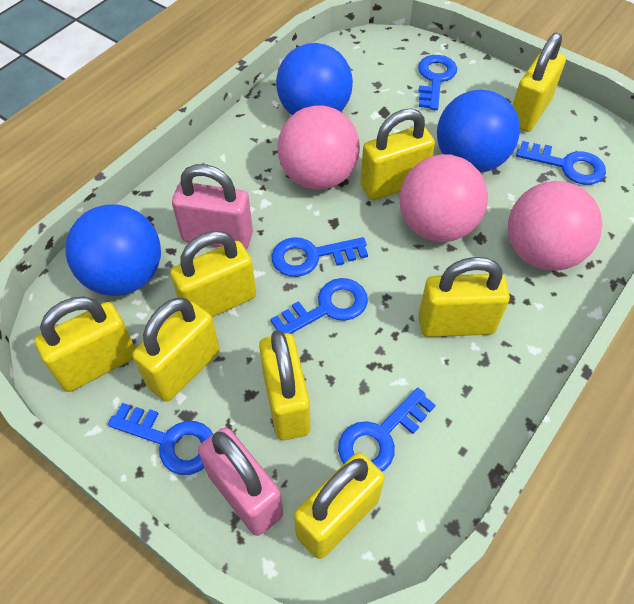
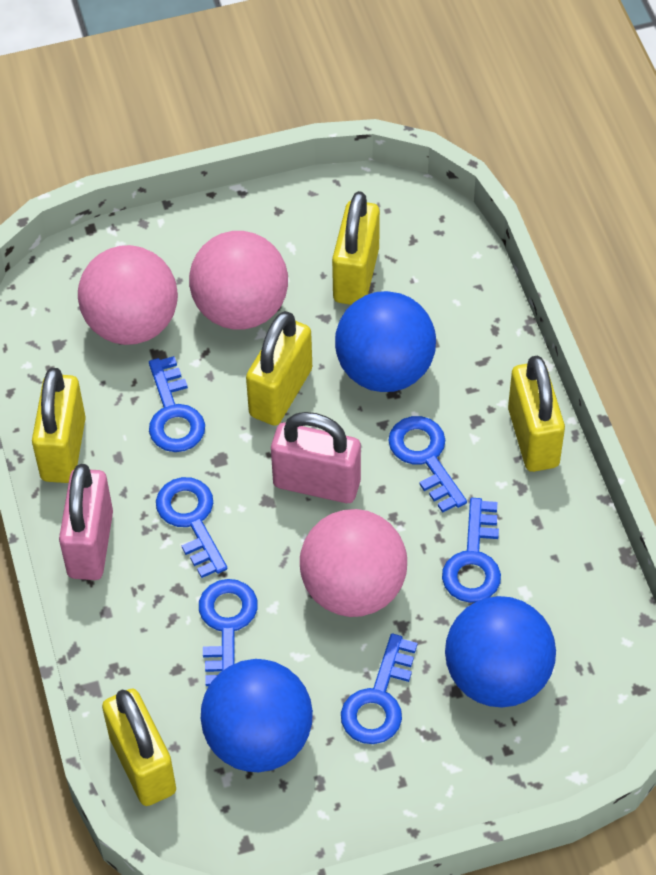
yellow padlock: [35,297,136,392] [132,297,220,402] [170,231,256,317] [259,330,310,440] [294,452,385,559] [360,108,435,200] [418,257,510,337] [512,33,566,132] = 8 -> [32,368,86,483] [102,688,176,806] [246,311,312,426] [332,191,380,305] [508,356,565,472] = 5

